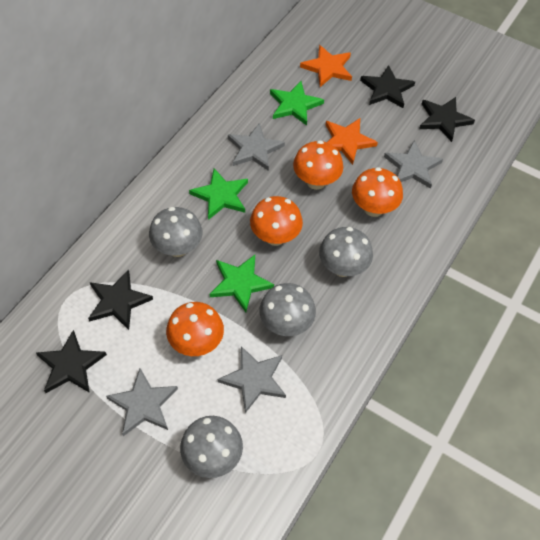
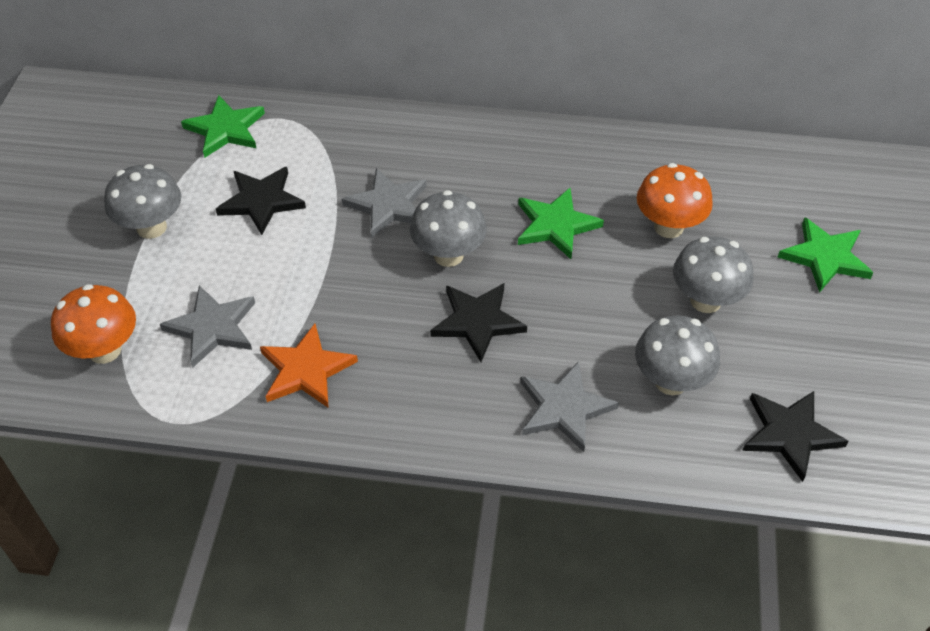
black star: [36,330,107,393] [88,269,153,330] [360,65,415,108] [419,97,475,142] = 4 -> [216,167,306,235] [430,283,527,362] [742,391,849,482] = 3
grey star: [106,368,178,436] [218,346,286,413] [228,123,285,171] [384,140,443,189] = 4 -> [160,286,255,368] [342,168,427,238] [520,361,619,452] = 3
orange mushroom: [166,302,224,356] [250,196,303,246] [293,140,343,190] [352,167,403,217] = 4 -> [51,284,136,364] [637,163,713,238] = 2
orange star: [300,45,352,87] [326,118,378,165] = 2 -> [260,324,358,408] = 1

